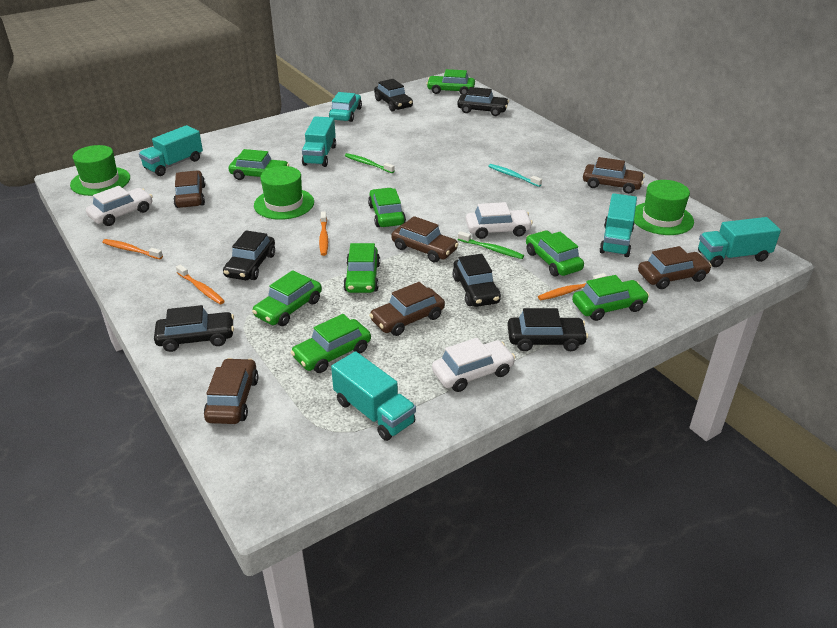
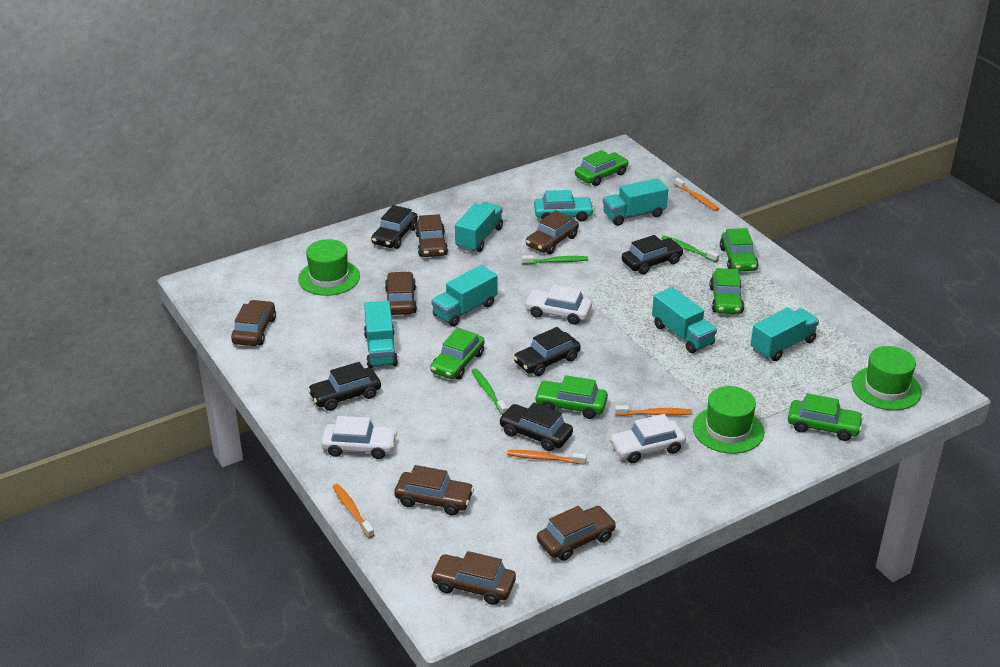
black car: [154,305,234,352] [223,230,275,280] [374,79,413,112] [452,254,501,307] [457,87,509,116] [507,308,588,351] = 6 -> [308,362,381,411] [371,205,418,249] [499,403,573,451] [513,327,581,376] [622,235,684,274] = 5
brown car: [173,170,206,208] [204,358,259,424] [369,282,445,336] [391,216,459,263] [583,157,645,194] [638,246,712,289] = 6 -> [231,300,276,346] [385,271,417,315] [394,465,474,515] [415,214,448,257] [430,551,516,605] [526,210,579,254] [537,506,616,561] = 7
green car: [229,149,289,180] [252,270,322,326] [291,314,371,373] [343,243,380,293] [368,188,406,227] [427,69,475,95] [526,231,584,276] [572,275,649,321] = 8 -> [430,328,485,379] [534,375,608,419] [575,150,629,186] [710,268,744,314] [720,228,758,271] [788,393,864,441] = 6
green toothbrush: [345,153,395,173] [458,231,524,259] = 2 -> [472,368,507,415] [522,255,588,264] [661,235,719,262] = 3
turquoise toothbrush: [488,164,542,187] = 1 -> none = 0
turquoise truck: [139,125,203,176] [302,116,336,167] [331,351,416,441] [599,193,637,257] [698,217,781,267] = 5 -> [364,301,398,368] [431,265,497,327] [455,202,503,252] [603,178,668,226] [652,287,717,353] [751,307,819,361] = 6

